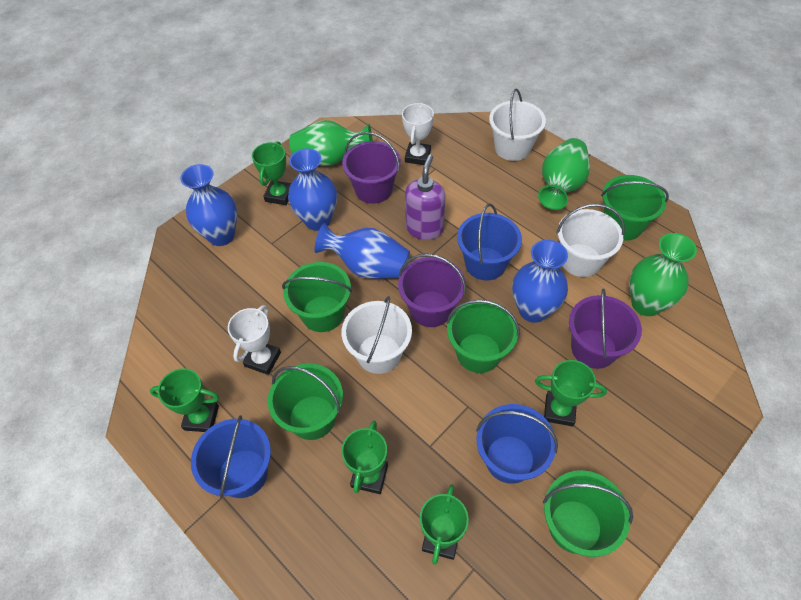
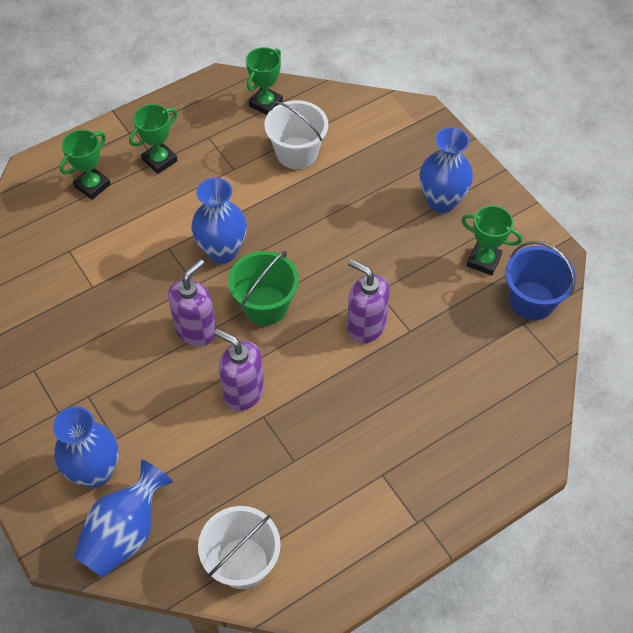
blue bucket: [191,415,271,498] [457,204,522,280] [476,404,558,484] = 3 -> [505,241,577,320] = 1
green bucket: [268,363,343,440] [282,262,352,332] [446,300,520,373] [543,470,633,557] [601,175,669,241] = 5 -> [228,251,299,325] = 1
green trophy: [150,368,219,432] [252,141,291,205] [341,421,388,494] [420,484,469,565] [535,360,607,427] = 5 -> [60,130,111,200] [129,104,178,174] [246,47,283,115] [461,205,522,276] = 4
green vase: [289,120,373,166] [538,138,590,210] [630,233,697,316] = 3 -> none = 0
purple bucket: [342,132,401,204] [398,254,466,327] [569,289,642,369] = 3 -> none = 0
purple soap dispenser: [405,155,446,240] = 1 -> [168,259,216,346] [214,329,264,411] [347,259,390,343] = 3
white bucket: [341,296,412,374] [489,89,546,161] [556,204,625,277] = 3 -> [198,506,281,589] [264,100,328,169] = 2
white trophy: [228,305,281,375] [402,103,434,165] = 2 -> none = 0

